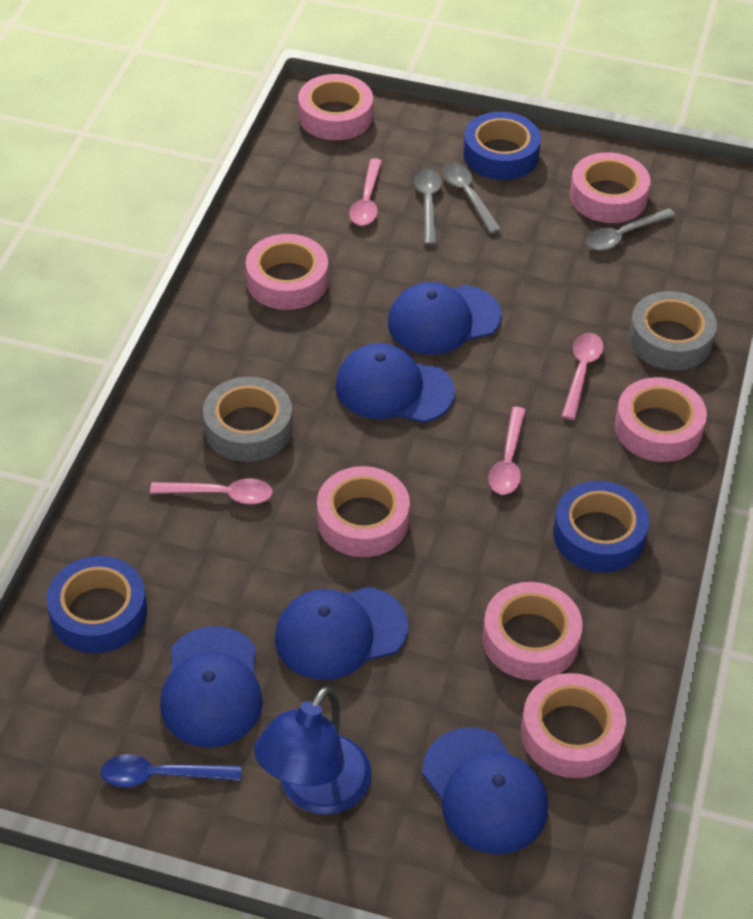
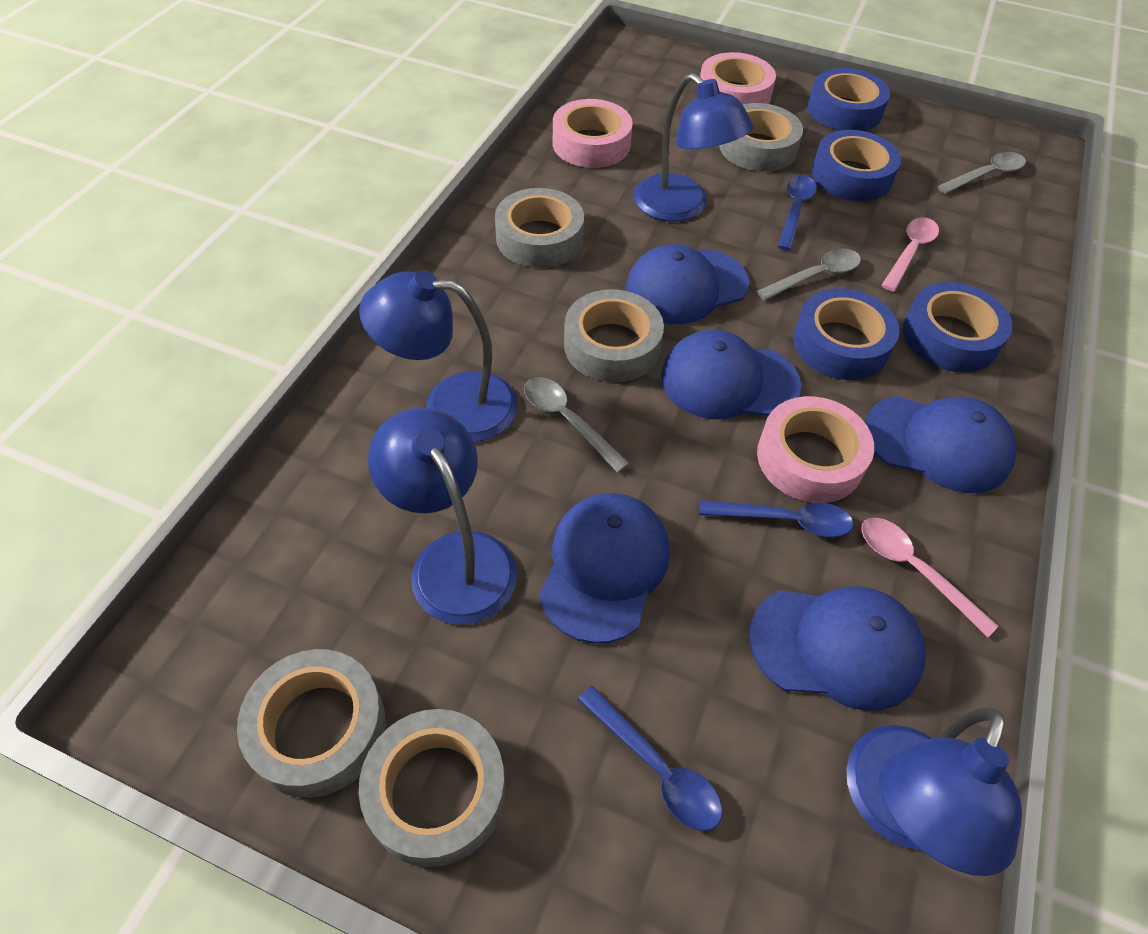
blue lamp: [254,686,372,815] = 1 -> [359,270,517,442] [368,408,517,625] [634,73,754,221] [846,707,1022,876] = 4
blue spoon: [101,754,241,787] = 1 -> [577,686,722,831] [699,500,853,537] [778,175,817,251] = 3
blue tape: [46,556,147,653] [463,112,541,180] [553,481,649,572] = 3 -> [793,288,900,380] [808,68,890,131] [812,130,901,201] [902,282,1012,372] = 4
grey tape: [203,377,293,462] [629,291,717,370] = 2 -> [237,649,386,798] [359,709,506,867] [495,188,584,268] [564,289,664,382] [719,103,803,172] = 5
pink spoon: [150,478,273,504] [349,158,382,226] [488,407,526,495] [562,333,604,420] = 4 -> [861,518,998,637] [881,217,939,292] = 2
pink tape: [246,234,328,310] [298,74,373,140] [317,466,410,557] [482,582,583,680] [521,673,626,778] [570,152,651,223] [615,377,707,462] = 7 -> [553,99,633,168] [700,52,776,105] [757,396,874,503] = 3

